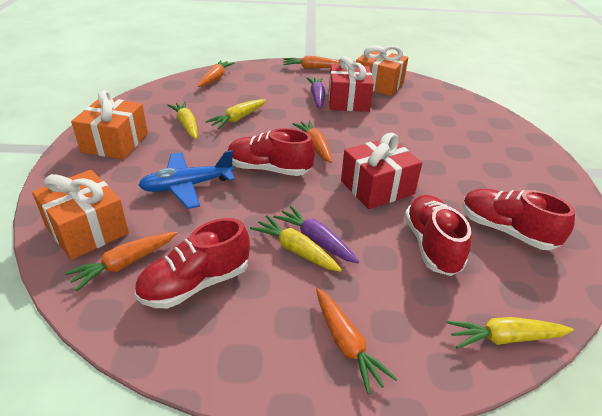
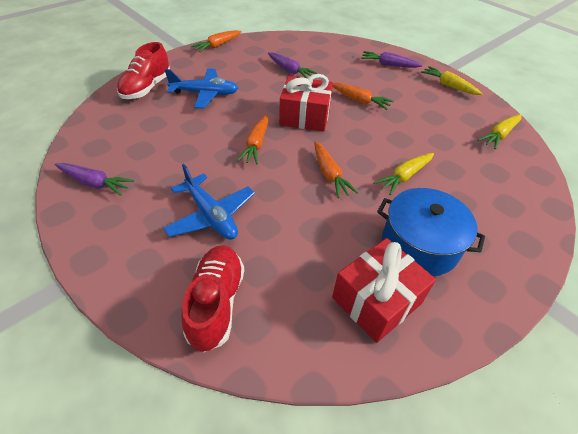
blue plane: [138,150,235,209] = 1 -> [163,164,255,240] [165,69,238,109] = 2
blue pot: none = 0 -> [377,188,485,276] = 1
orange carrot: [65,232,177,291] [198,60,235,87] [283,56,339,69] [292,120,332,163] [316,288,398,394] = 5 -> [191,30,241,52] [237,115,269,164] [314,141,358,198] [333,82,394,110] = 4
orange gift: [32,170,129,260] [71,90,148,159] [356,45,408,96] = 3 -> none = 0
purple carrot: [273,205,359,263] [307,77,326,109] = 2 -> [55,163,134,196] [268,52,318,78] [361,51,422,68] = 3
red shoe: [134,218,250,308] [228,128,315,176] [405,195,471,276] [462,189,575,250] = 4 -> [117,42,170,99] [181,245,244,352] = 2
yellow carrot: [167,101,197,139] [205,99,266,129] [250,215,342,272] [447,317,574,349] = 4 -> [374,153,434,195] [421,66,482,95] [478,114,522,149] = 3

